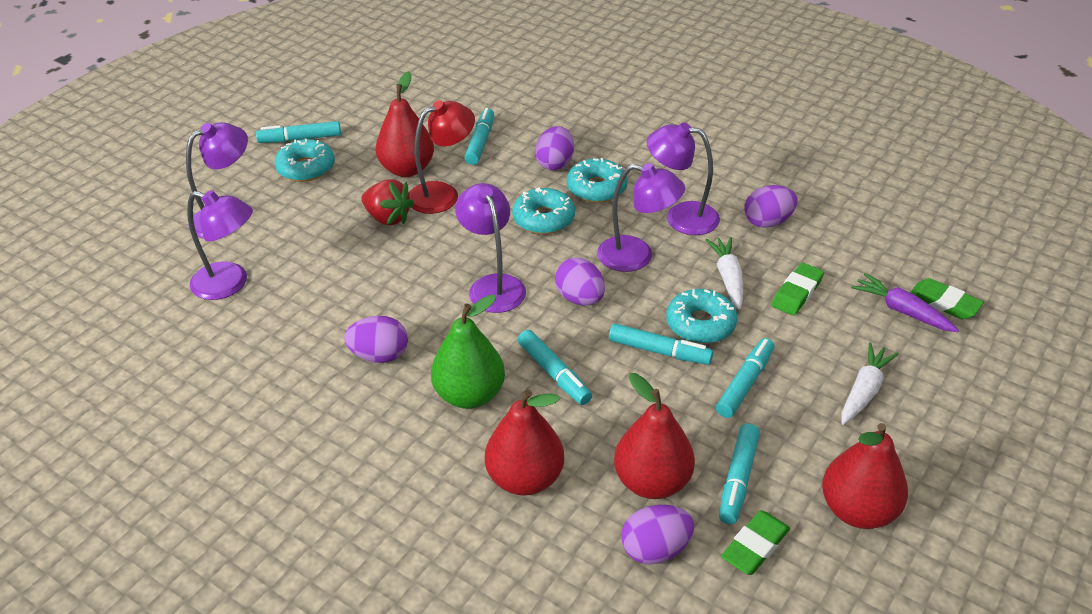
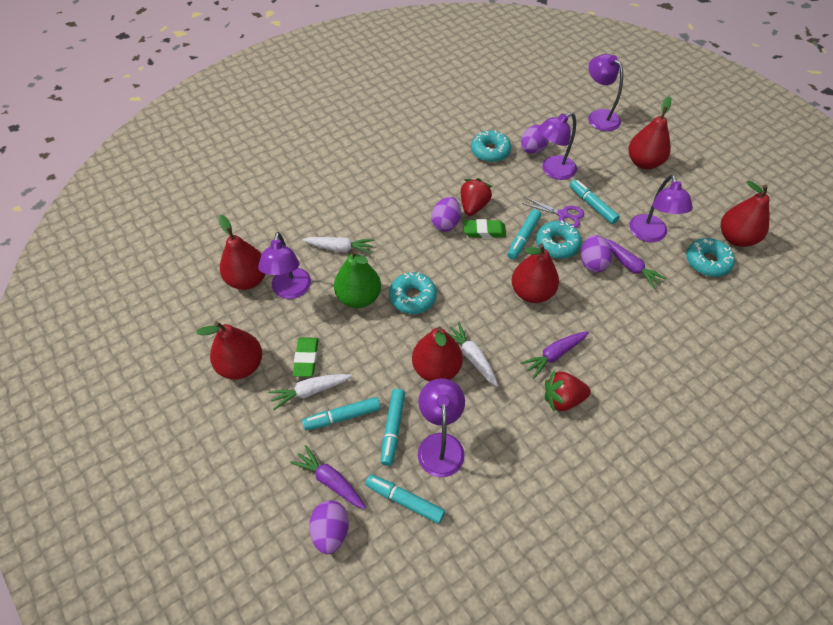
green eraser: [721,510,790,575] [772,263,824,316] [910,278,984,320] = 3 -> [293,337,319,377] [463,219,506,238] = 2
purple carrot: [851,273,959,332] = 1 -> [290,445,366,509] [521,331,589,379] [605,239,667,289] = 3
purple egg: [344,316,408,363] [535,126,574,170] [555,258,605,306] [621,505,694,564] [744,185,797,228] = 5 -> [309,500,349,554] [431,197,461,232] [521,125,549,154] [581,235,612,273] = 4
purple scissors: none = 0 -> [522,197,584,228] = 1
red lamp: [409,100,475,214] = 1 -> none = 0
red pear: [376,71,434,177] [485,390,564,496] [614,373,695,499] [822,423,908,529] = 4 -> [196,321,262,380] [219,215,266,290] [412,326,463,382] [512,244,559,303] [628,97,671,169] [721,180,770,247] = 6
red strawberry: [361,179,414,226] = 1 -> [461,178,492,216] [545,370,591,412] = 2
turquoise marker: [256,121,341,143] [465,108,494,165] [518,330,592,405] [609,323,713,365] [716,338,775,418] [719,424,760,524] = 6 -> [302,397,381,430] [365,474,445,524] [381,389,405,466] [507,209,541,260] [569,180,620,224] = 5
white carrot: [705,237,743,310] [842,342,899,425] = 2 -> [268,374,352,410] [302,237,374,254] [448,322,498,387] = 3

